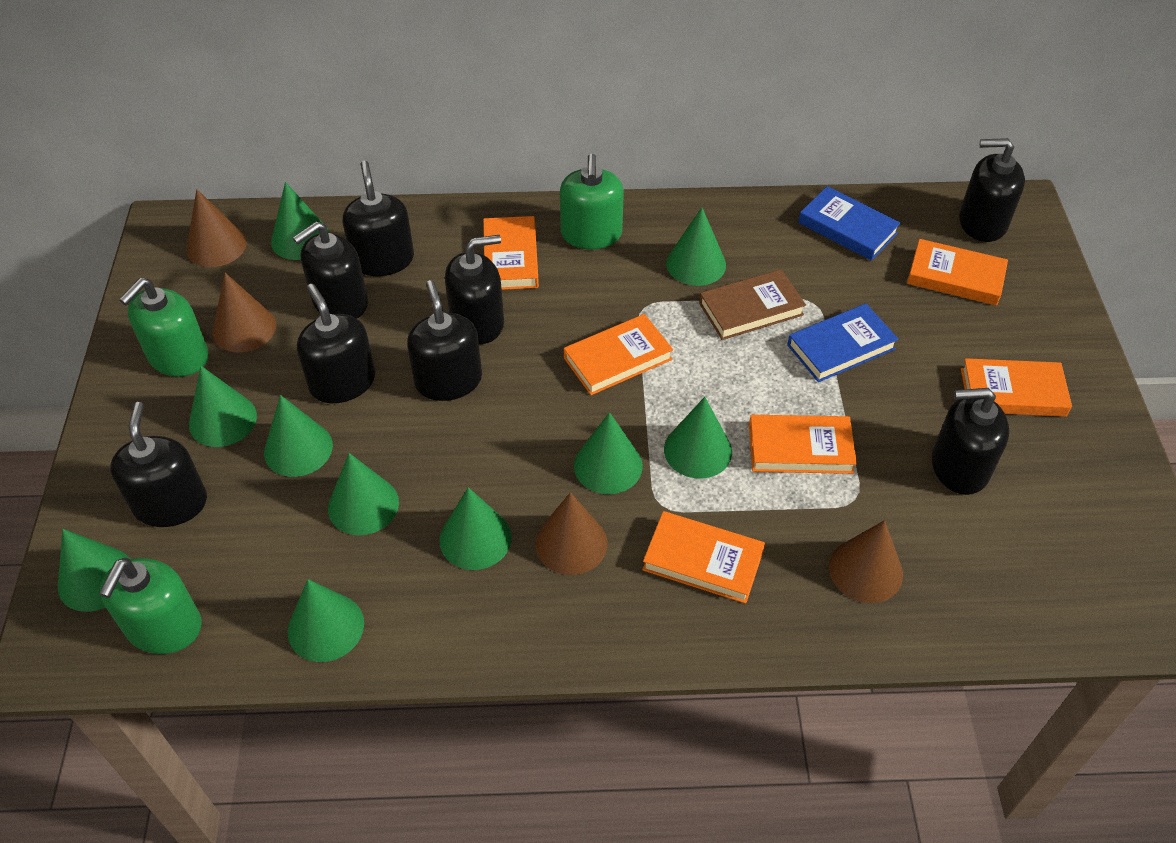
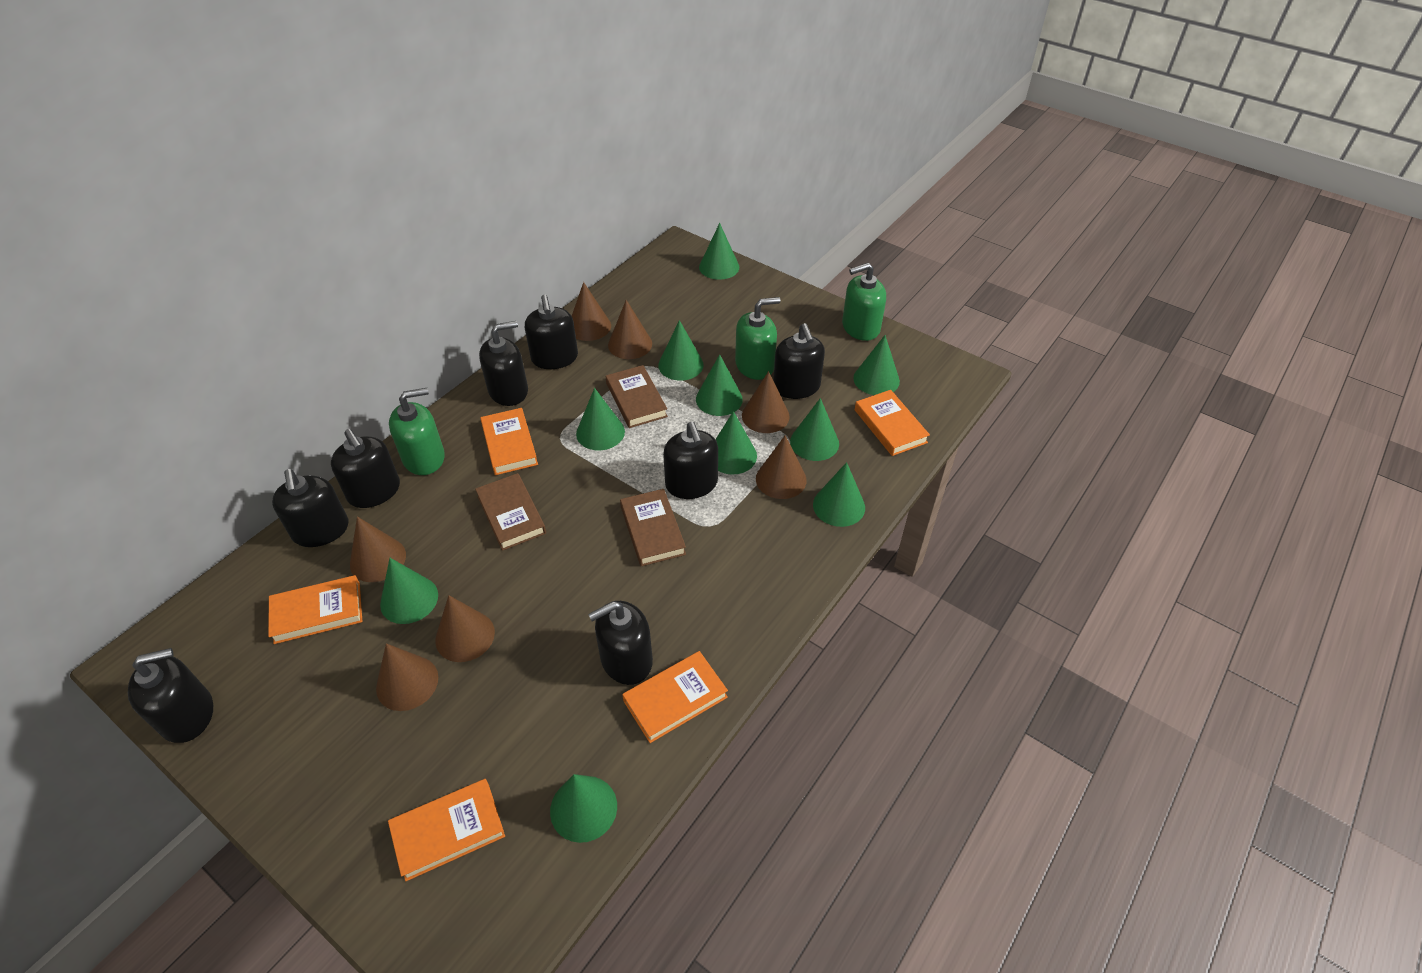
blue book: [787,304,899,382] [798,186,901,261] = 2 -> none = 0
brown book: [699,269,806,340] = 1 -> [475,473,546,551] [606,365,668,428] [620,489,686,566] = 3
brown cone: [186,189,247,267] [213,273,276,353] [535,492,608,575] [829,520,903,603] = 4 -> [350,517,406,582] [376,643,438,711] [435,595,495,662] [572,282,611,341] [608,300,652,359] [742,371,790,433] [756,435,807,499] = 7
orange book: [483,216,539,290] [564,314,673,395] [642,511,765,604] [749,415,857,474] [907,239,1008,306] [961,358,1072,417] = 6 -> [268,575,362,644] [388,779,505,881] [480,408,538,475] [622,651,728,743] [855,390,930,456] = 5

